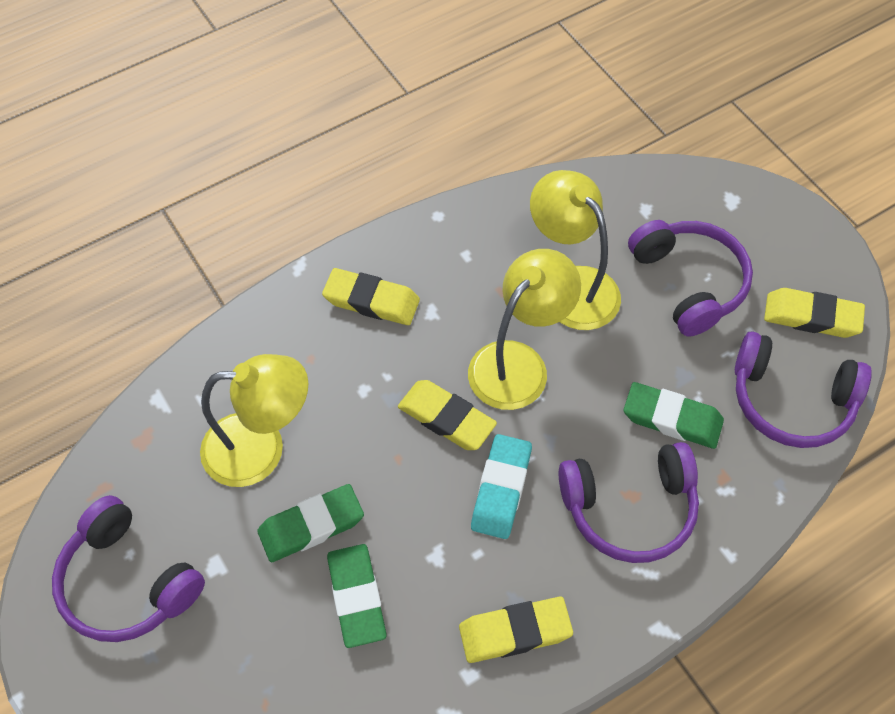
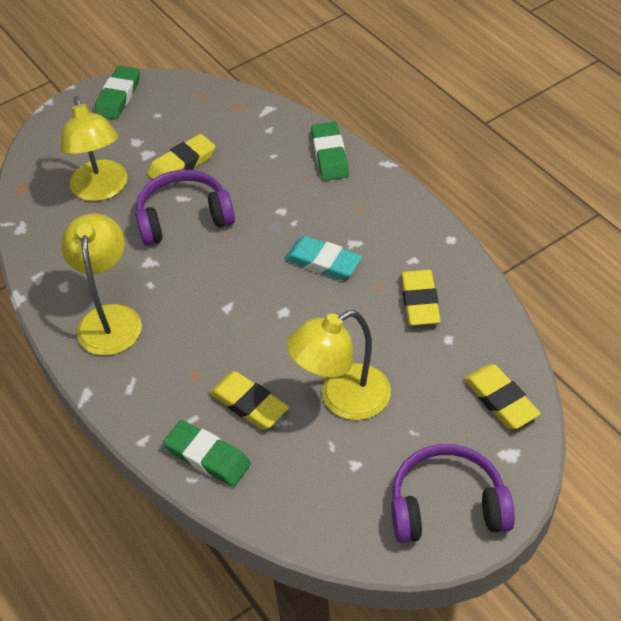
purple headphones: [52,495,205,642] [559,442,699,563] [628,220,753,337] [735,331,872,448] = 4 -> [135,170,235,245] [391,444,515,543] = 2

